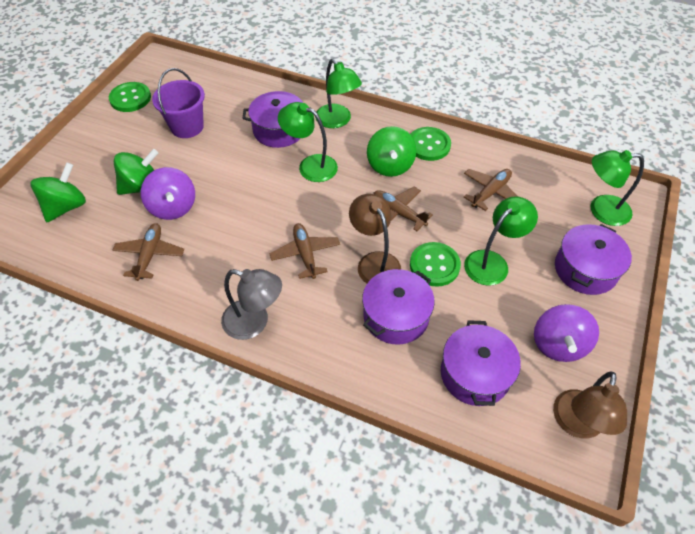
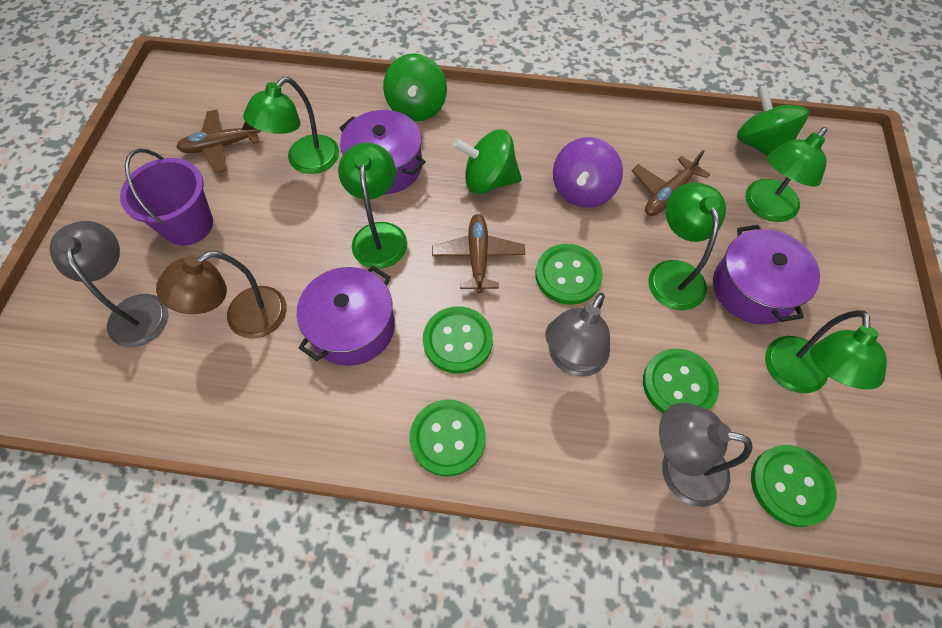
brown lamp: [349,194,401,283] [553,372,627,439] = 2 -> [156,251,287,338] = 1
brown plane: [112,223,184,281] [269,223,340,279] [374,187,433,231] [464,169,518,211] = 4 -> [176,109,261,173] [432,214,525,293] [632,150,710,216] = 3
green button: [109,82,151,112] [410,127,451,161] [410,242,461,287] = 3 -> [410,400,486,476] [423,306,493,374] [535,244,603,305] [643,348,719,414] [751,445,836,527] = 5
green lamp: [278,102,338,182] [315,59,362,128] [464,196,538,286] [590,150,644,226] = 4 -> [243,77,339,174] [338,143,407,269] [648,182,726,310] [745,127,827,222] [765,310,887,393] = 5
grey lamp: [221,269,282,340] = 1 -> [50,221,168,347] [545,293,610,377] [659,403,753,507] = 3
purple pot: [243,91,303,148] [362,269,435,345] [441,320,521,406] [555,224,632,295] = 4 -> [297,266,395,366] [339,110,426,194] [713,225,820,325] = 3
purple spinning top: [141,167,195,220] [534,304,599,362] = 2 -> [553,137,623,208] = 1

